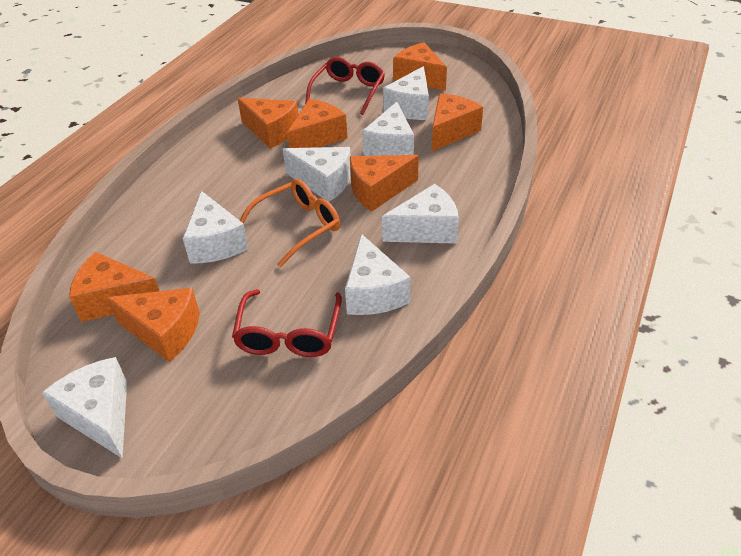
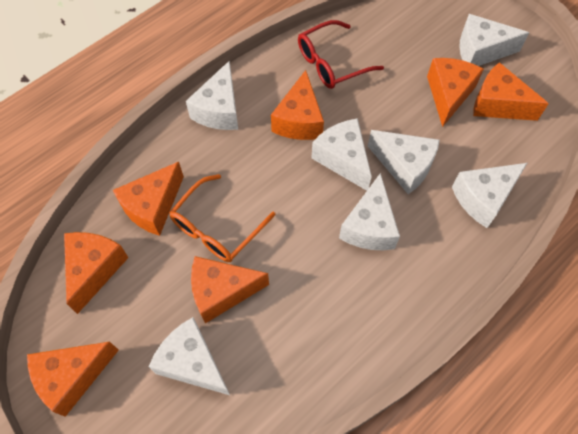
red glasses: [232,289,342,357] [305,57,385,115] = 2 -> [298,20,384,89] = 1

